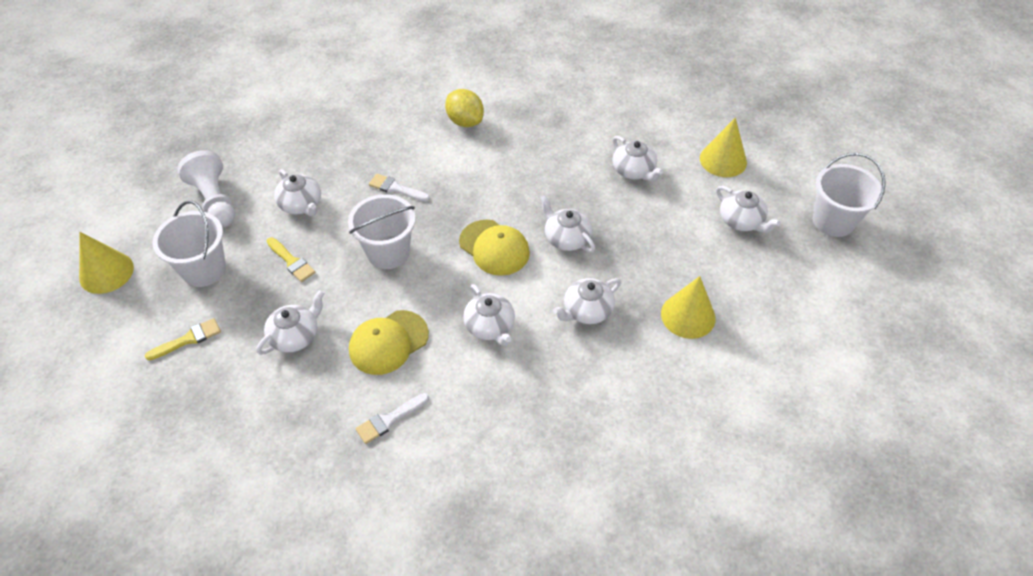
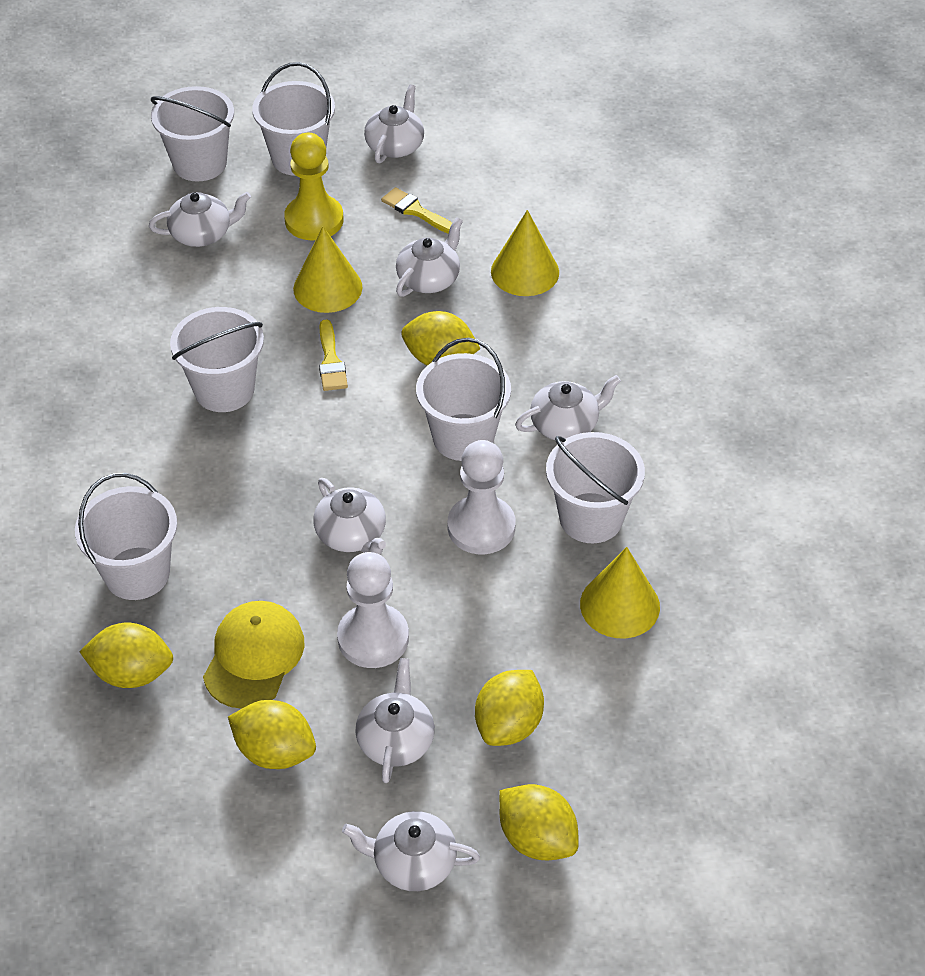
white brush: [355,393,429,444] [369,174,430,202] = 2 -> none = 0
white bucket: [152,200,226,287] [348,194,416,269] [813,153,886,237] = 3 -> [75,473,177,600] [151,86,234,181] [170,307,264,412] [252,62,335,176] [416,338,511,461] [546,432,645,543] = 6
white pawn: [177,150,235,228] = 1 -> [337,552,409,668] [448,440,516,554] = 2
yellow cap: [349,310,429,375] [459,220,530,276] = 2 -> [203,601,305,709] = 1
yellow lemon: [445,89,484,127] = 1 -> [79,623,173,688] [228,700,316,769] [401,311,481,366] [475,670,544,746] [499,784,579,860] = 5
yellow pawn: none = 0 -> [284,133,344,240] = 1

